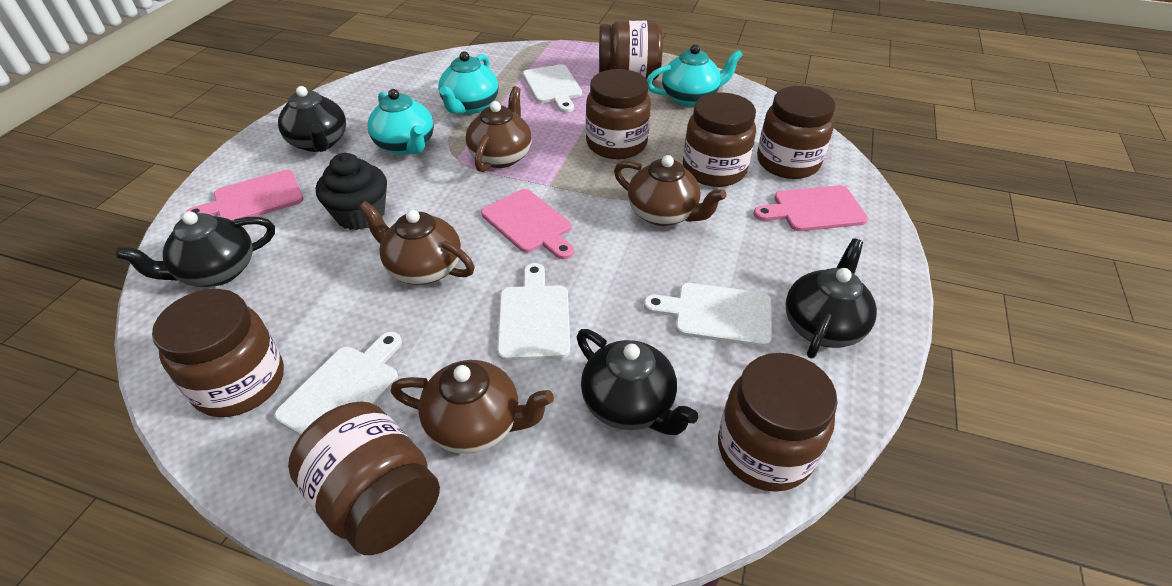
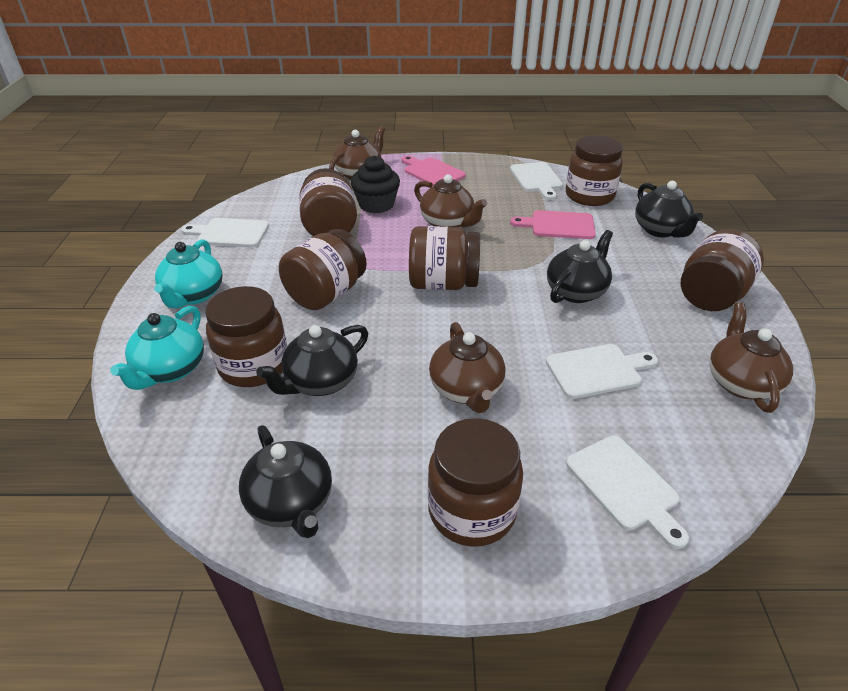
pink cutting board: [186,170,303,221] [481,189,574,259] [754,185,868,231] = 3 -> [402,156,466,186] [510,210,596,239] = 2
turquoise teapot: [367,89,434,155] [438,51,499,114] [647,44,743,106] = 3 -> [110,306,204,390] [154,239,222,308] = 2

